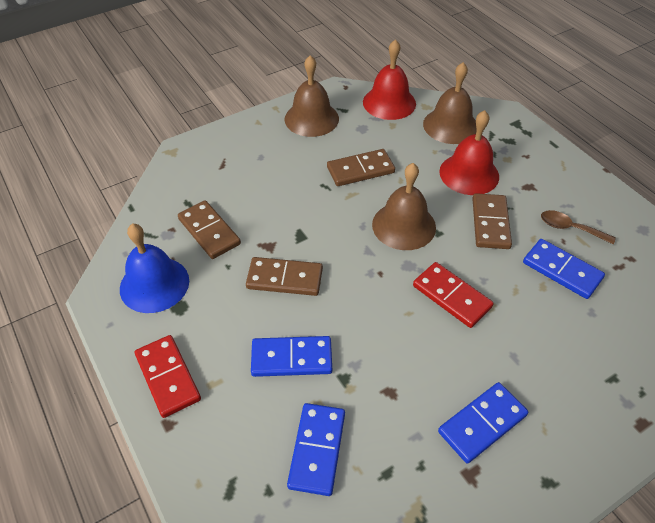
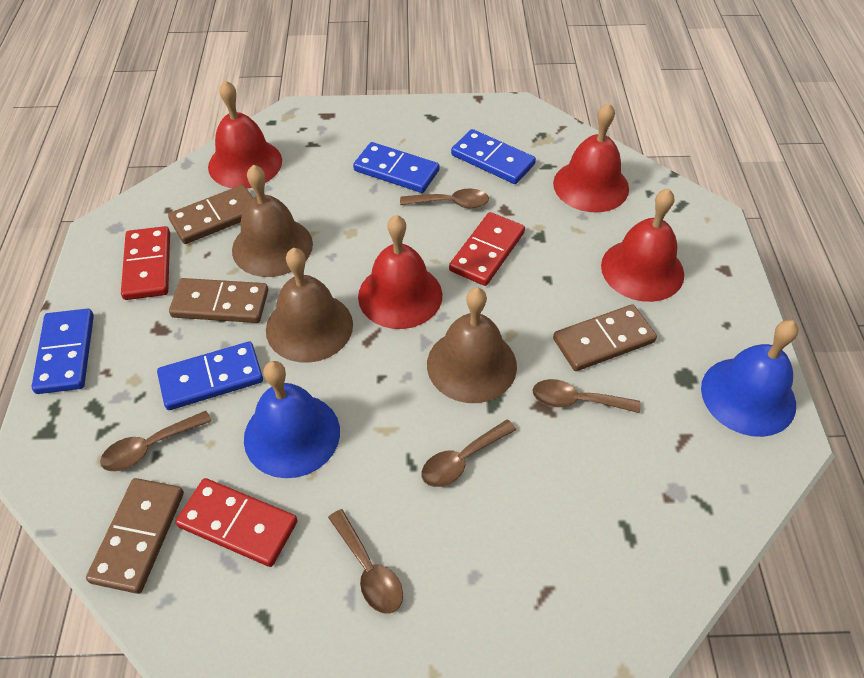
blue bell: [120,224,189,313] = 1 -> [244,361,340,478] [701,320,798,437] = 2
brown spoon: [541,210,616,245] = 1 -> [100,411,211,471] [328,509,403,614] [400,188,489,208] [421,419,516,487] [532,379,640,413] = 5
red bell: [363,39,416,120] [439,110,499,195] = 2 -> [208,80,282,189] [358,215,442,329] [553,103,629,212] [601,188,684,302] = 4
red domino: [135,335,201,418] [413,262,494,328] = 2 -> [121,226,170,300] [176,478,298,567] [449,212,525,286] = 3

